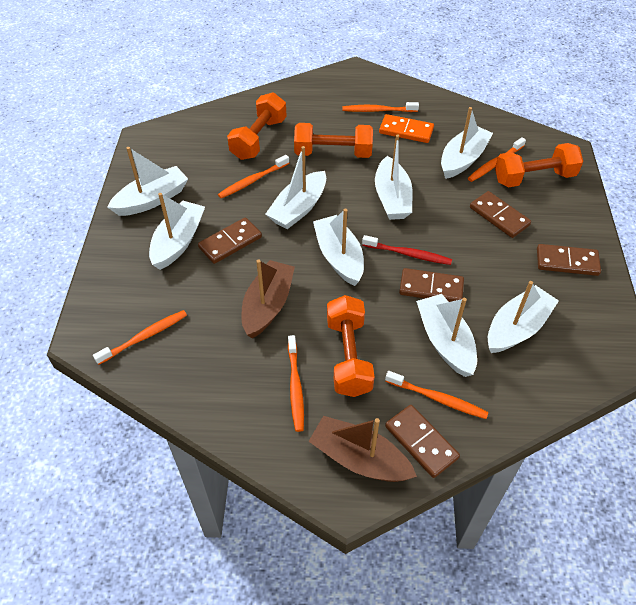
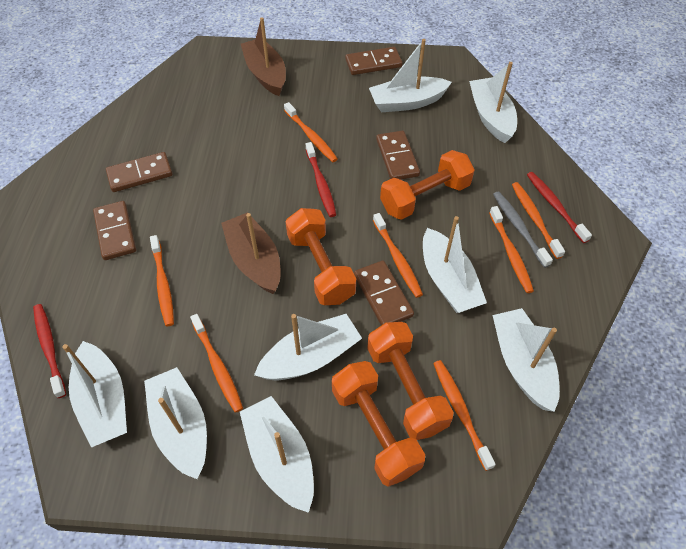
grey toothbrush: none = 0 -> [493,191,553,268] = 1
orange domino: [379,114,434,143] = 1 -> none = 0
orange toothbrush: [93,310,187,365] [218,155,289,198] [288,335,304,432] [343,102,419,112] [385,371,489,419] [468,137,526,182] = 6 -> [150,235,174,326] [190,314,243,413] [284,102,338,162] [373,213,423,298] [433,360,496,471] [489,206,534,293] [512,182,565,259] = 7
red toothbrush: [362,235,452,265] = 1 -> [33,304,66,398] [306,142,336,217] [527,172,592,243] = 3

